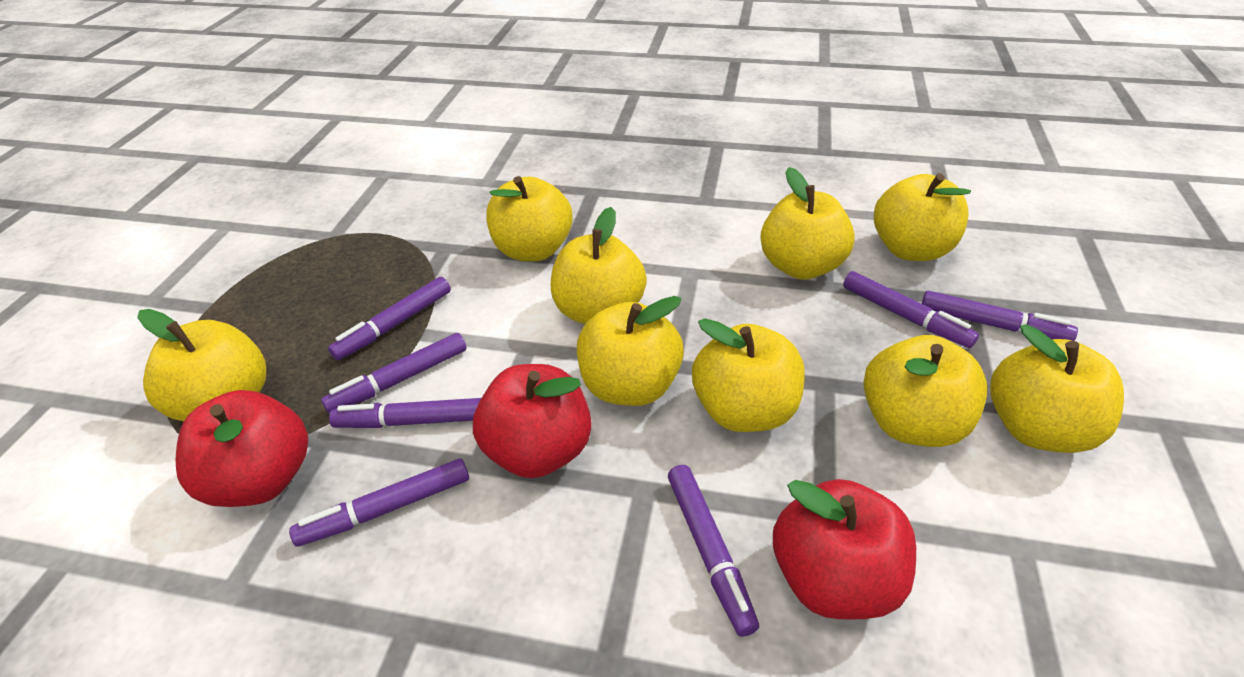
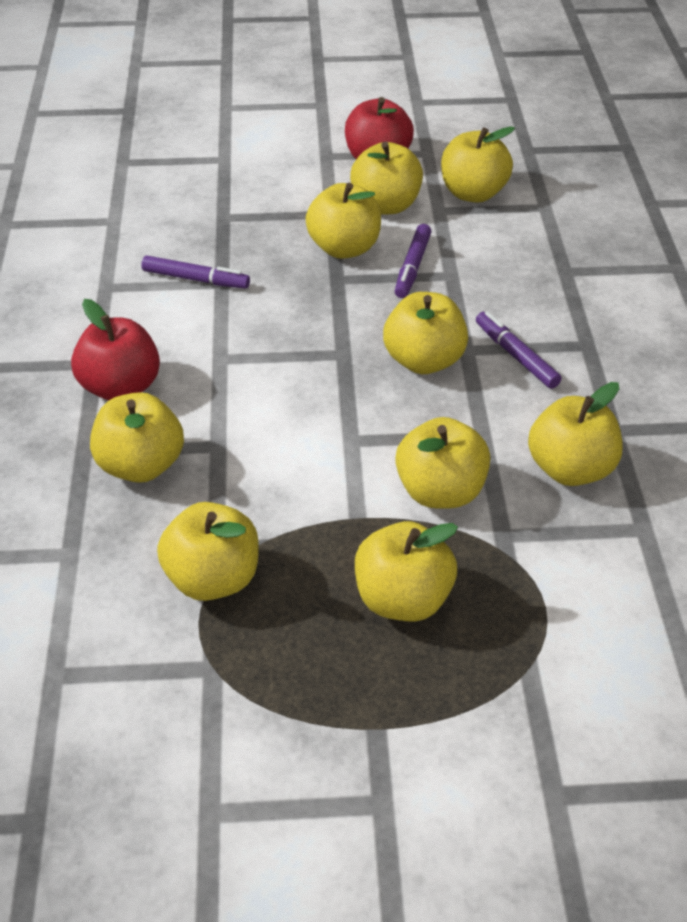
purple marker: [289,458,469,547] [321,333,467,414] [328,277,451,360] [329,398,481,428] [668,465,759,637] [843,271,979,348] [921,291,1078,341] = 7 -> [141,256,250,289] [395,224,432,298] [476,311,562,389] = 3
red apple: [176,390,308,507] [473,364,591,478] [773,479,916,619] = 3 -> [71,299,160,400] [345,97,414,159] = 2

